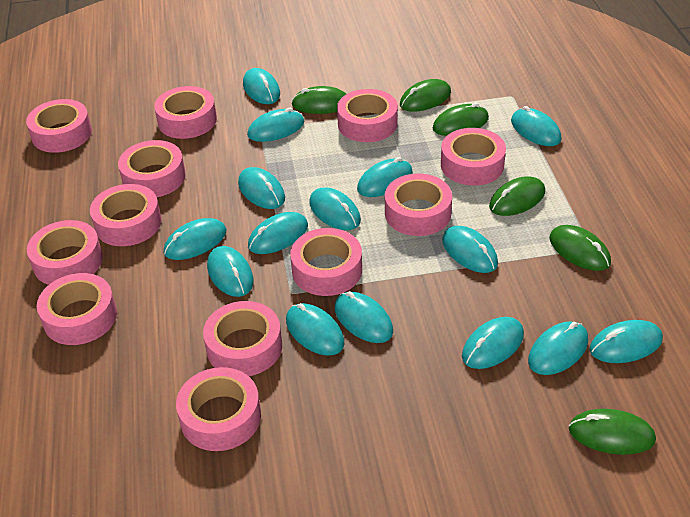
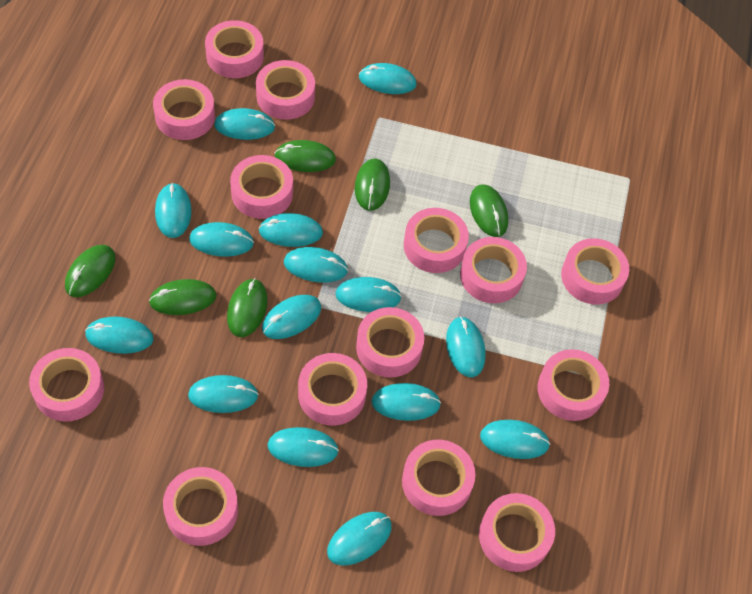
pink tape: [26,99,92,153] [27,220,103,285] [37,273,117,345] [90,184,161,246] [118,140,186,197] [154,86,217,139] [176,367,261,451] [203,301,282,376] [290,228,362,296] [337,89,398,142] [385,174,452,236] [441,128,506,186] = 12 -> [29,348,104,422] [153,79,215,140] [163,467,238,546] [205,20,264,78] [230,155,293,219] [256,60,315,120] [298,353,367,426] [356,307,424,378] [402,440,475,516] [404,208,469,273] [460,237,527,303] [479,493,555,572] [538,349,609,421] [561,238,629,305] = 14

